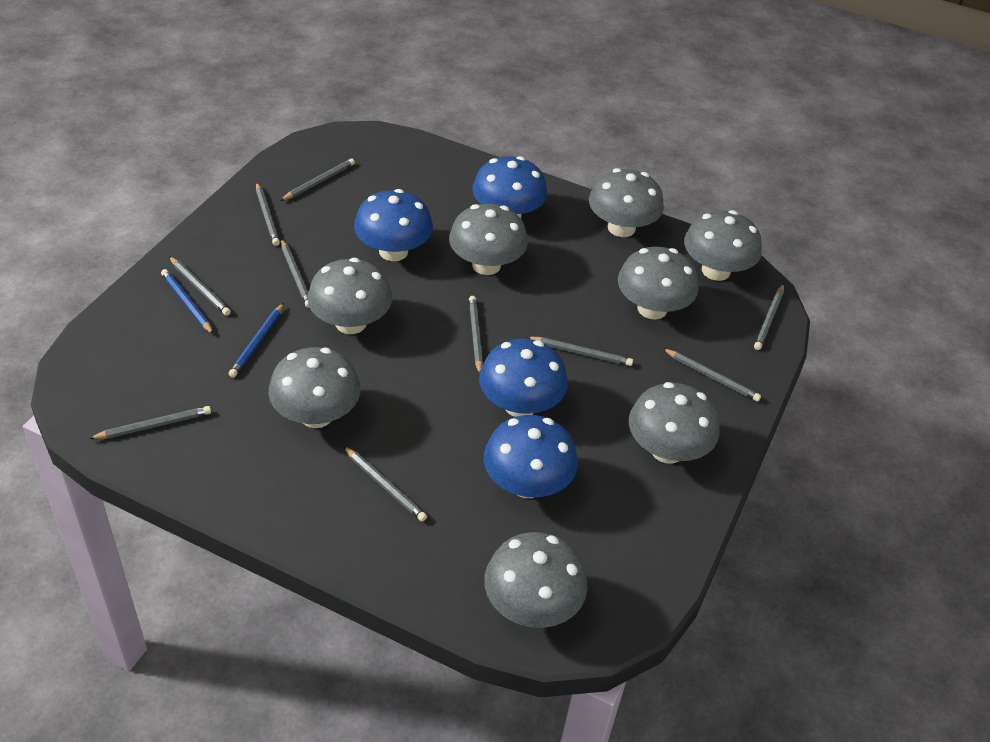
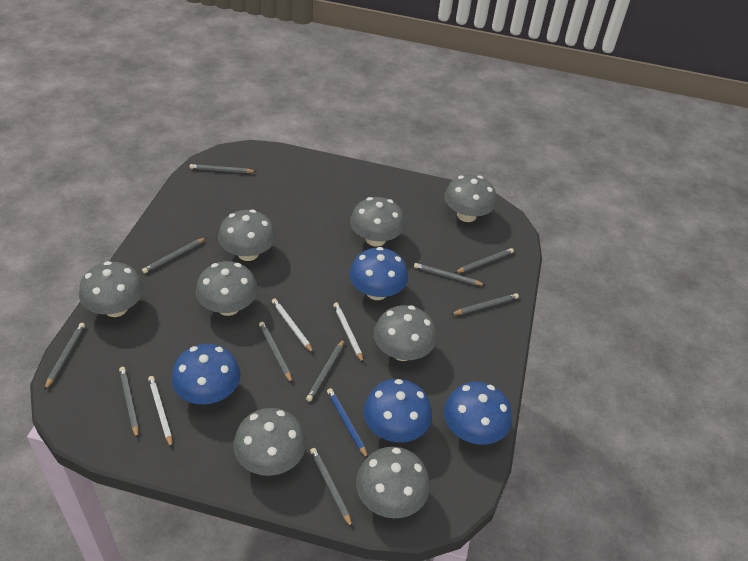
blue pencil: [161,269,214,335] [229,303,284,378] = 2 -> [327,388,368,458] = 1
white pencil: none = 0 -> [148,376,172,448] [272,298,314,354] [333,303,364,363] = 3

